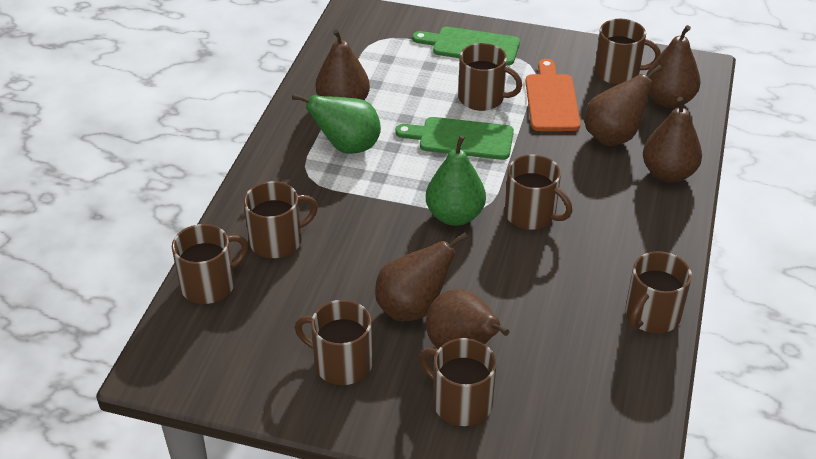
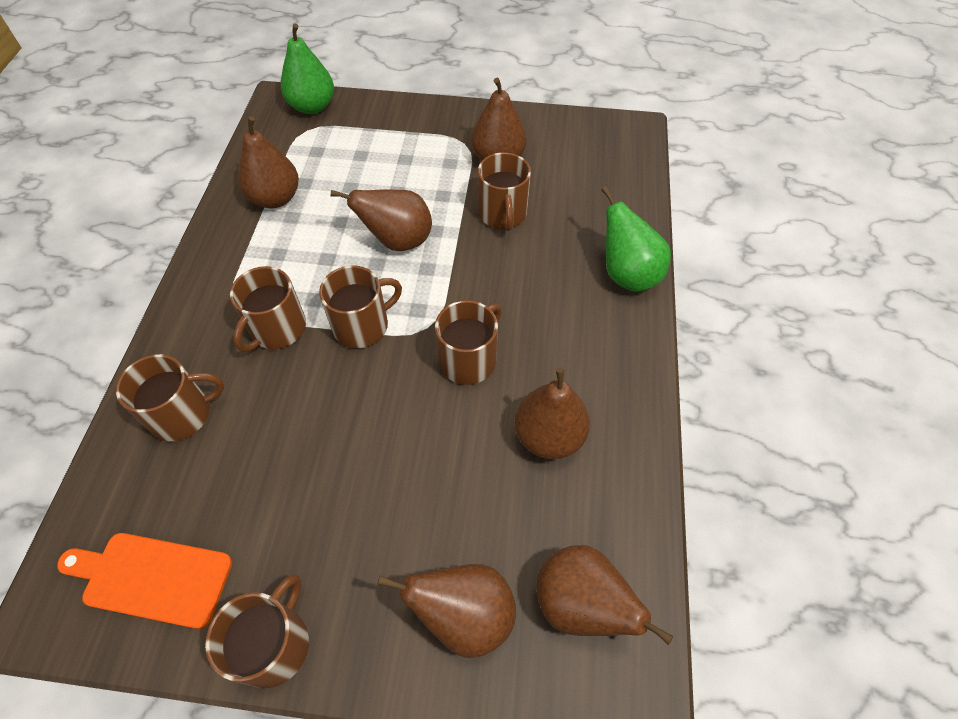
brown mug: [172,224,248,304] [244,181,318,258] [295,300,373,385] [420,338,496,426] [458,43,522,111] [505,154,572,230] [595,19,661,85] [625,251,692,333] = 8 -> [116,354,224,441] [205,575,309,688] [230,266,306,352] [319,266,402,348] [435,300,502,385] [478,152,531,231] = 6
green cutting board: [395,117,514,160] [412,27,520,65] = 2 -> none = 0

